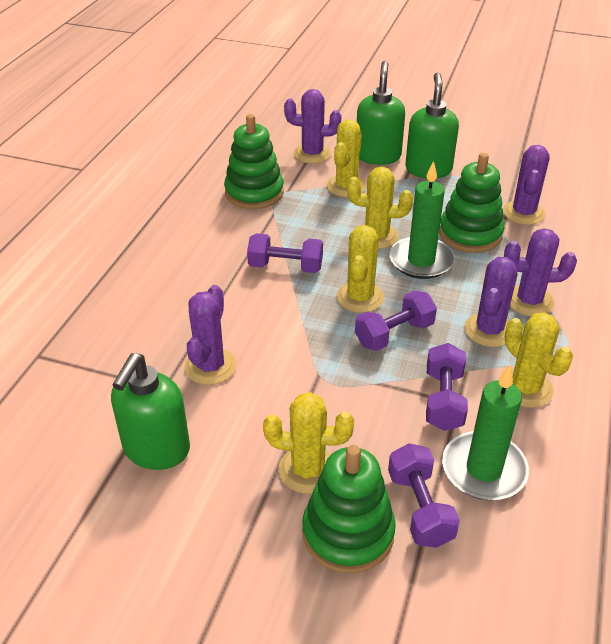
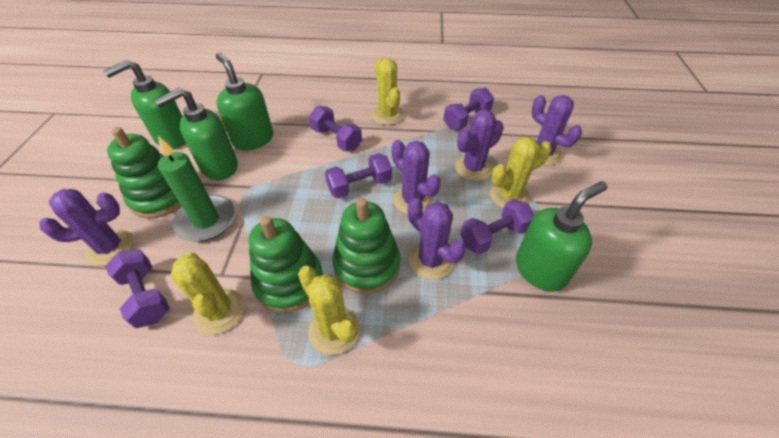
green candle: [389,161,455,279] [442,365,529,500] = 2 -> [158,136,235,241] = 1
green soap dispenser: [111,353,190,470] [357,61,405,165] [405,72,459,178] = 3 -> [104,60,186,149] [154,88,238,180] [216,53,273,151] [516,181,607,292] = 4
purple dumbbell: [247,233,323,273] [355,290,437,351] [388,443,460,548] [426,343,468,431] = 4 -> [105,249,170,328] [309,106,362,151] [325,153,392,198] [443,88,494,130] [460,199,534,254] = 5
yellow cactus: [263,392,354,494] [327,120,367,197] [337,225,384,313] [347,167,413,249] [505,312,573,408] = 5 -> [170,253,244,335] [298,266,360,355] [371,58,404,125] [490,137,551,209] = 4

